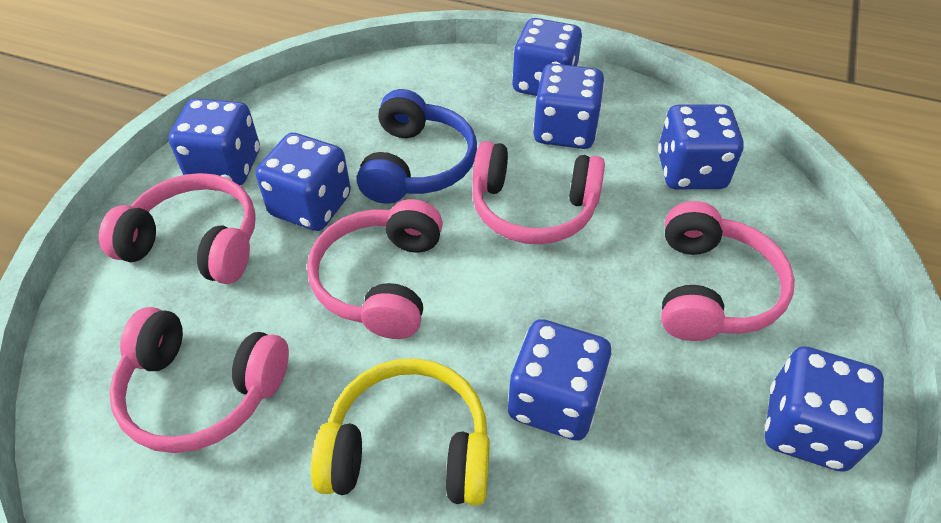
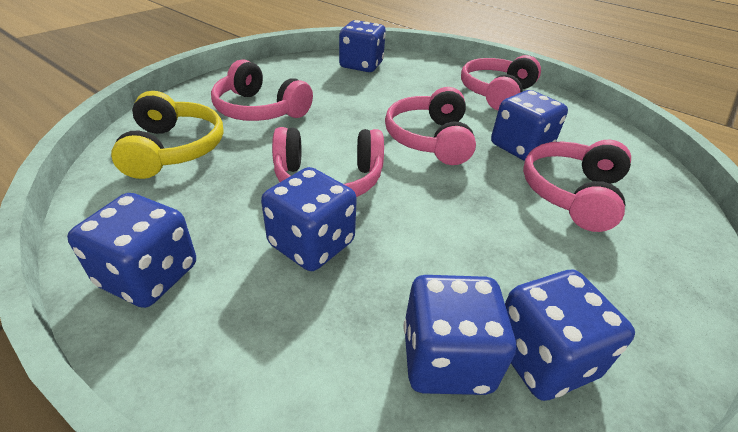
blue dice: [168,98,260,185] [256,133,351,231] [508,319,612,441] [512,18,582,96] [533,63,605,149] [658,104,744,189] [765,346,884,472] = 7 -> [67,193,196,308] [261,167,357,271] [339,20,386,72] [404,275,516,395] [491,90,568,161] [505,270,635,401] = 6
blue headphones: [357,89,477,204] = 1 -> none = 0

